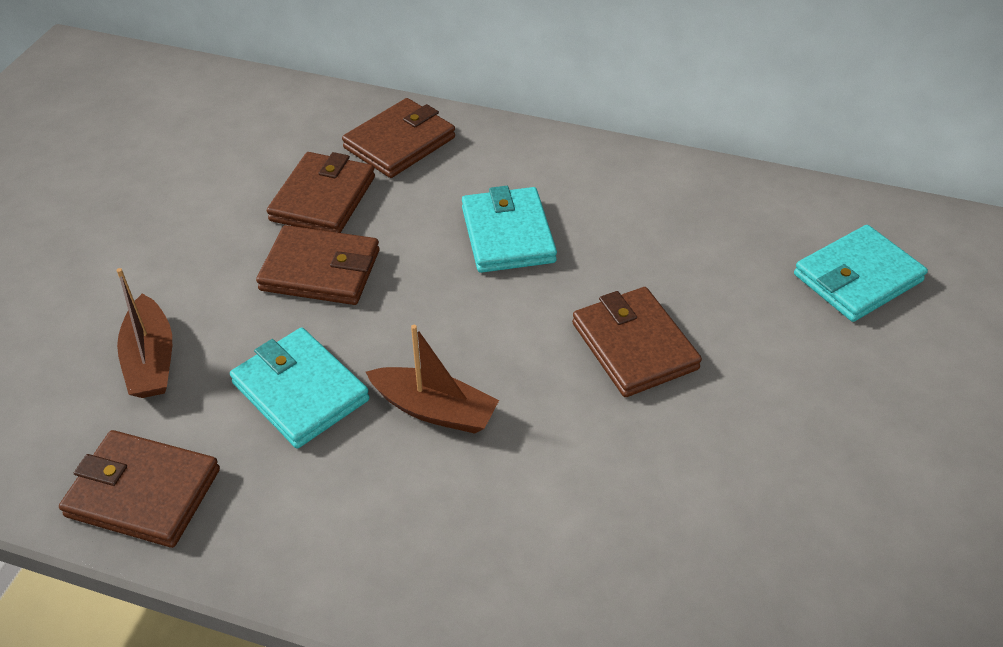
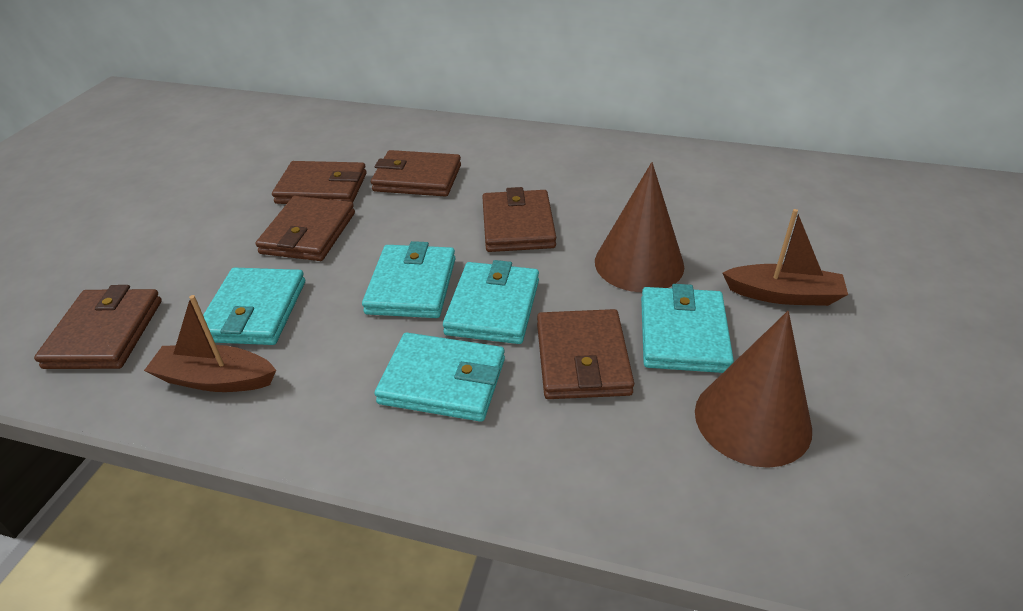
brown cone: none = 0 -> [595,162,684,292] [695,311,812,468] = 2
brown wallet: [59,430,220,548] [256,225,380,305] [267,152,375,233] [342,98,455,178] [572,287,702,397] = 5 -> [34,285,162,369] [256,196,355,261] [272,161,367,204] [371,150,461,197] [482,187,556,252] [537,309,634,399] = 6
turquoise wallet: [230,328,370,448] [462,186,557,273] [794,225,928,322] = 3 -> [203,268,305,345] [362,241,456,318] [375,333,505,422] [443,260,539,344] [641,284,734,373] = 5

